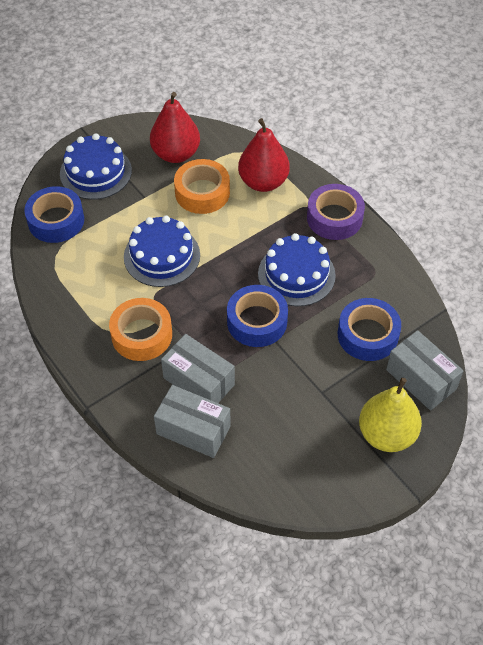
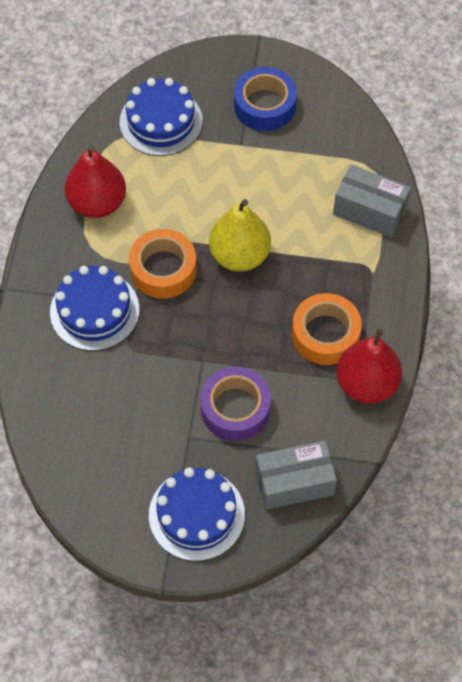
blue tape: [24,186,84,243] [227,285,288,347] [338,298,401,361] = 3 -> [234,67,297,131] = 1
grey box: [154,385,231,458] [161,334,235,403] [386,330,463,411] = 3 -> [255,440,337,510] [333,164,411,238] = 2

